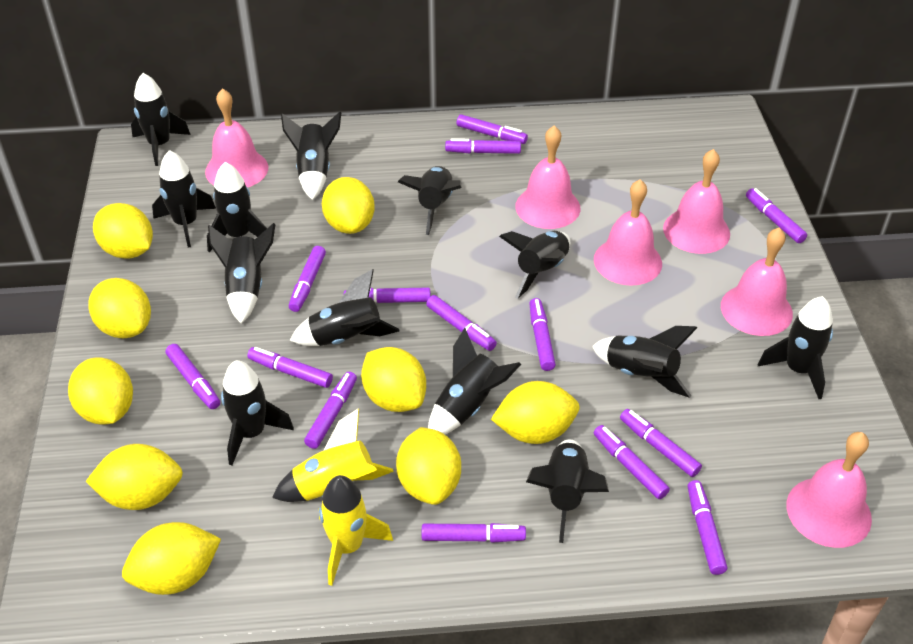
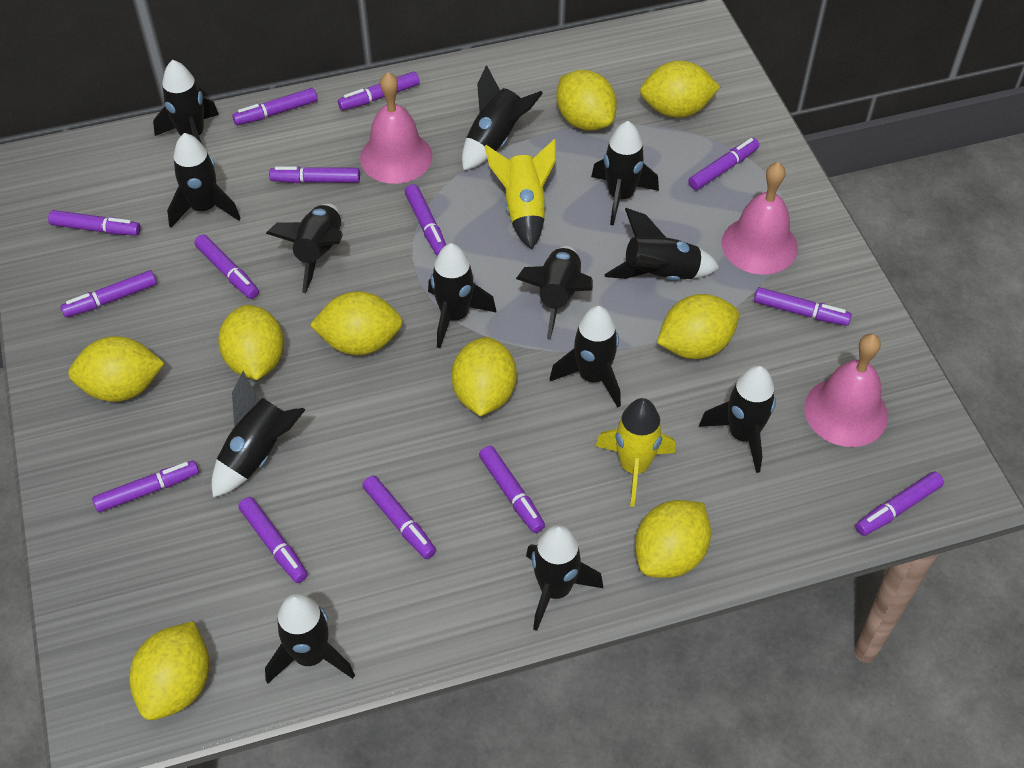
pink bell: [205,88,268,188] [515,126,580,229] [594,179,662,286] [663,149,730,254] [721,228,793,336] [787,432,872,548] = 6 -> [360,72,432,184] [722,162,798,275] [804,334,888,447] = 3

